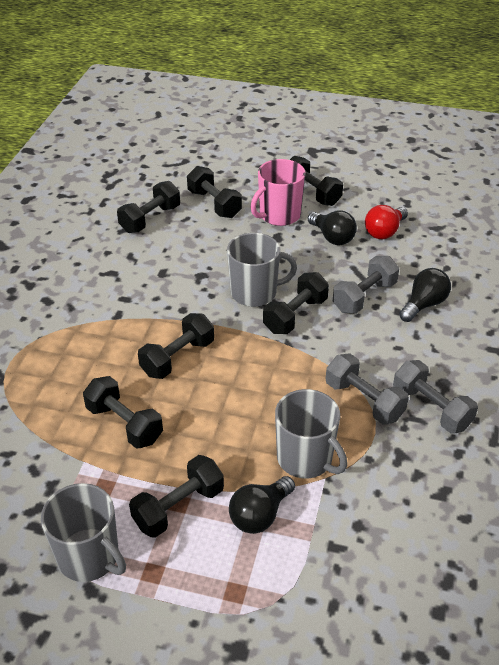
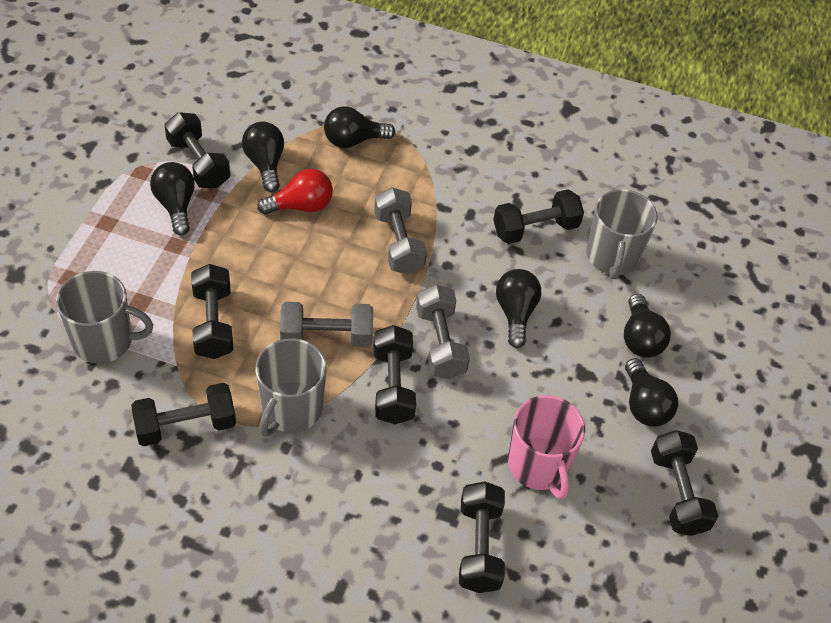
black light bulb: [229,476,295,534] [308,211,357,245] [399,268,451,322] = 3 -> [150,162,195,236] [242,122,284,192] [324,106,395,148] [496,269,541,348] [624,294,671,358] [625,358,678,427] = 6

